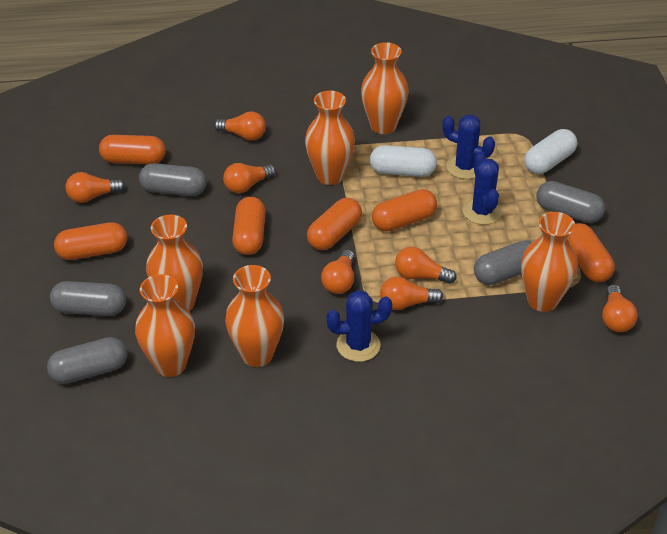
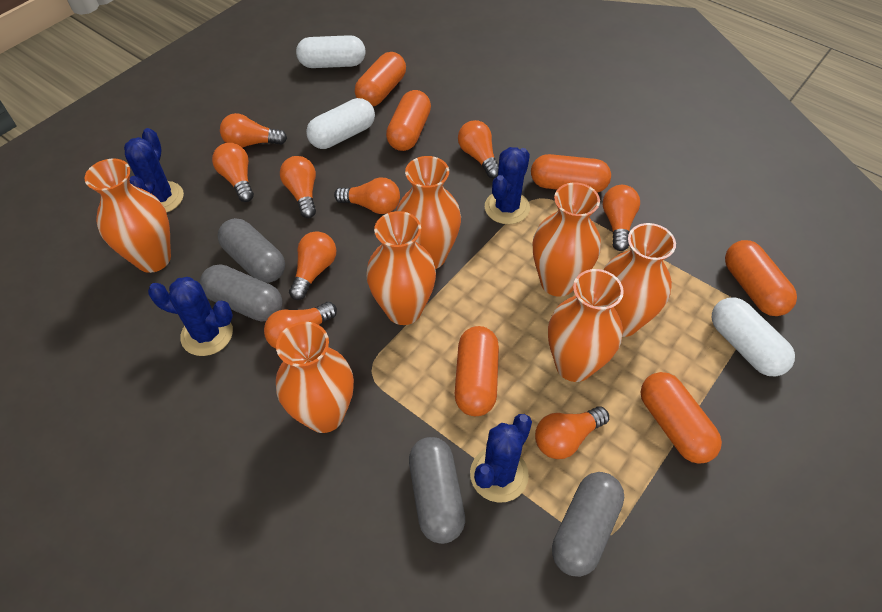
blue cactus: [326,290,392,362] [442,115,495,179] [463,152,502,225] = 3 -> [124,128,184,213] [148,277,233,356] [470,414,532,503] [485,147,530,224] = 4
grey capsule: [47,337,128,384] [50,281,126,316] [139,163,207,196] [474,240,532,285] [536,181,605,223] = 5 -> [200,264,283,322] [218,218,285,283] [409,437,465,544] [552,472,624,577] = 4
orange light bulb: [66,172,125,203] [214,112,266,141] [223,163,276,193] [321,250,354,294] [380,277,443,310] [395,247,457,284] [602,285,638,332] = 7 -> [212,143,254,202] [220,113,287,148] [264,302,337,349] [280,156,316,218] [289,231,336,300] [334,177,400,214] [458,120,499,178] [535,406,609,459] [603,185,640,251] = 9
orange vase: [135,274,195,377] [146,215,203,311] [225,265,284,367] [305,91,355,185] [361,42,409,134] [521,212,578,312] = 6 -> [84,159,171,273] [276,322,354,433] [366,211,436,325] [397,156,461,269] [533,183,601,297] [548,269,624,382] [603,223,676,337] = 7
white capsule: [370,145,437,177] [524,129,577,174] = 2 -> [296,35,366,68] [306,98,375,149] [712,297,795,376] = 3

